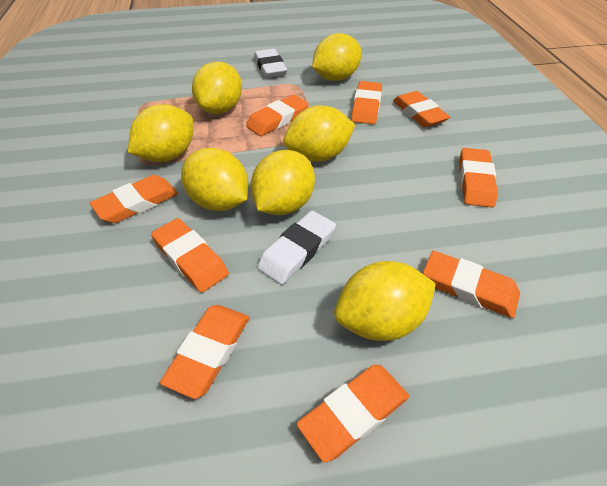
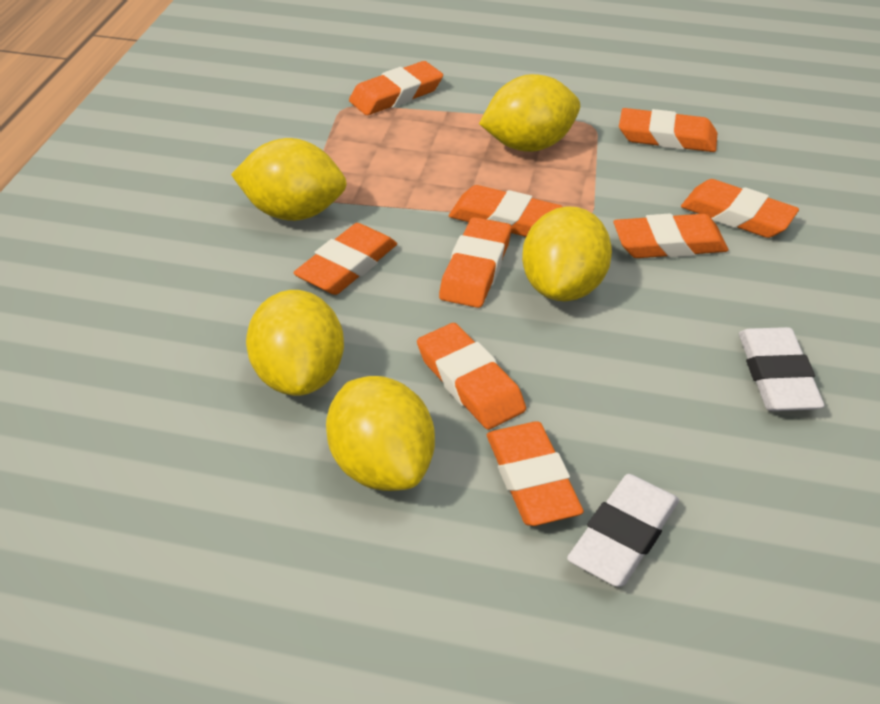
yellow lemon: [128,104,193,162] [181,148,248,211] [192,62,242,114] [251,150,315,215] [283,105,355,162] [312,33,362,81] [334,261,436,341] = 7 -> [231,138,347,221] [246,290,344,396] [326,376,435,491] [479,74,580,152] [522,206,612,301] = 5

